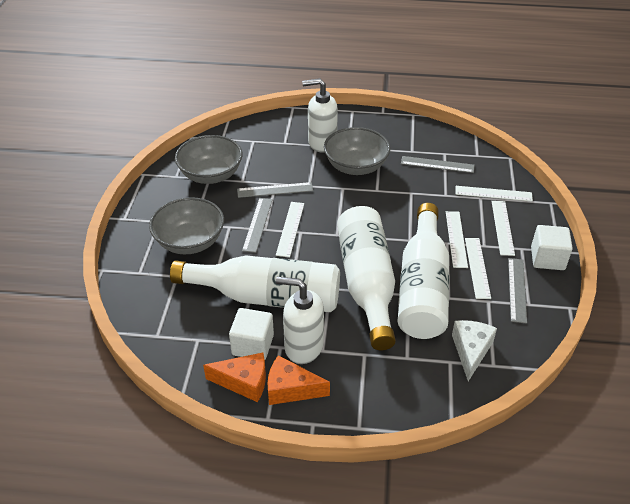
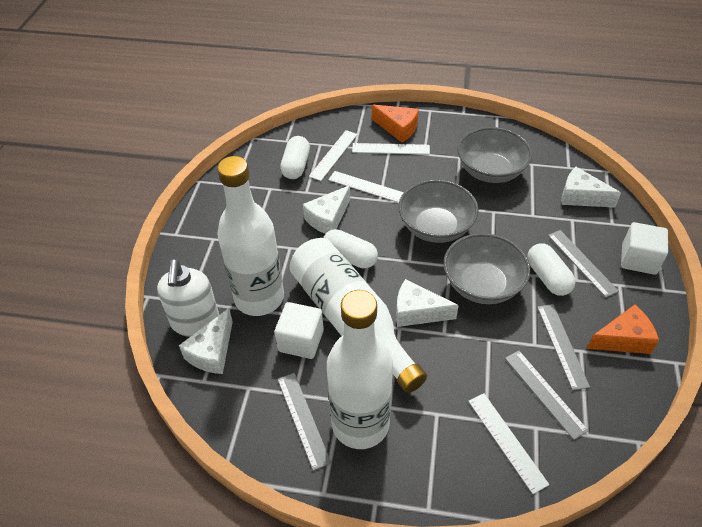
white capsule: none = 0 -> [280,136,310,179] [323,229,378,268] [527,244,576,296] = 3
white cheese: [452,320,497,381] = 1 -> [179,308,233,374] [303,185,350,234] [396,279,459,327] [561,167,621,208] = 4
white ruler: [276,202,304,257] [446,211,468,268] [456,186,533,202] [465,238,491,299] [491,201,515,256] = 5 -> [309,130,358,181] [328,171,404,203] [352,143,430,154] [468,393,549,494] = 4
white soap dispenser: [276,277,324,364] [302,78,338,153] = 2 -> [157,259,219,337] = 1

